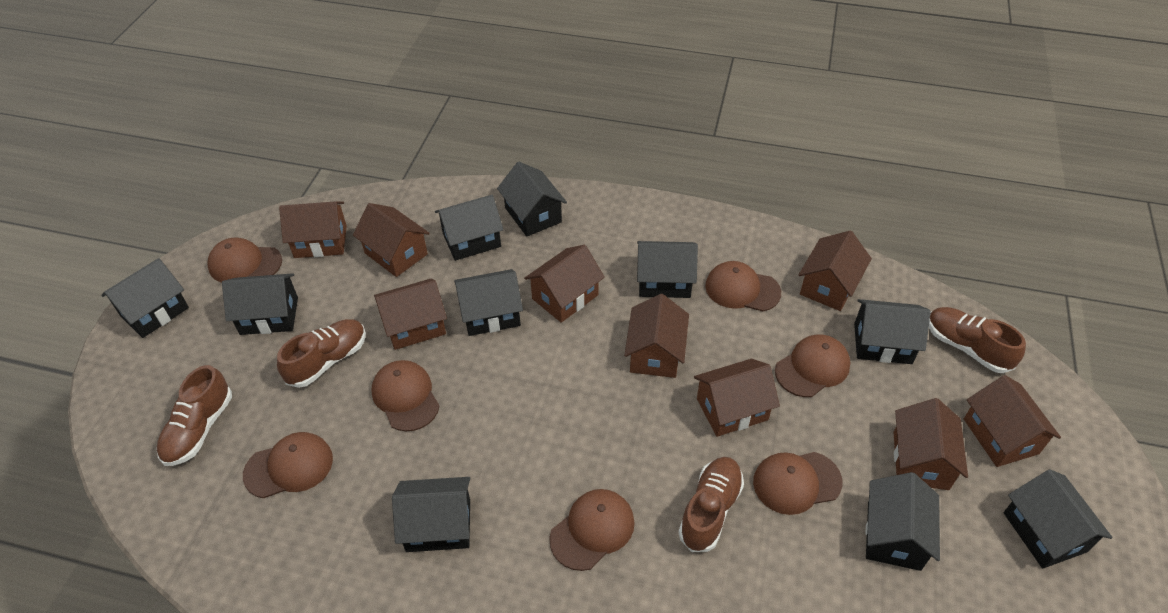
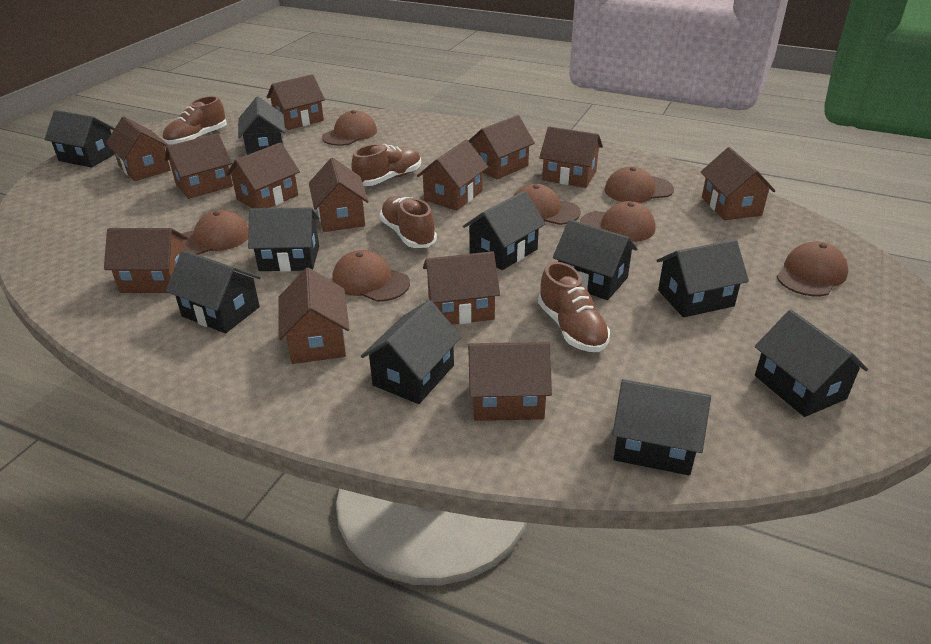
brown house: [279,201,347,258] [353,203,430,277] [374,278,447,350] [524,245,605,323] [624,294,689,378] [694,359,780,437] [799,231,872,311] [893,398,968,490] [964,375,1061,467] = 9 -> [104,228,188,293] [106,117,171,181] [165,133,233,199] [226,142,300,208] [267,74,325,130] [278,267,349,364] [309,158,369,232] [417,140,488,211] [423,251,500,325] [468,115,535,180] [468,342,552,421] [539,127,603,188] [701,147,775,220] = 13

